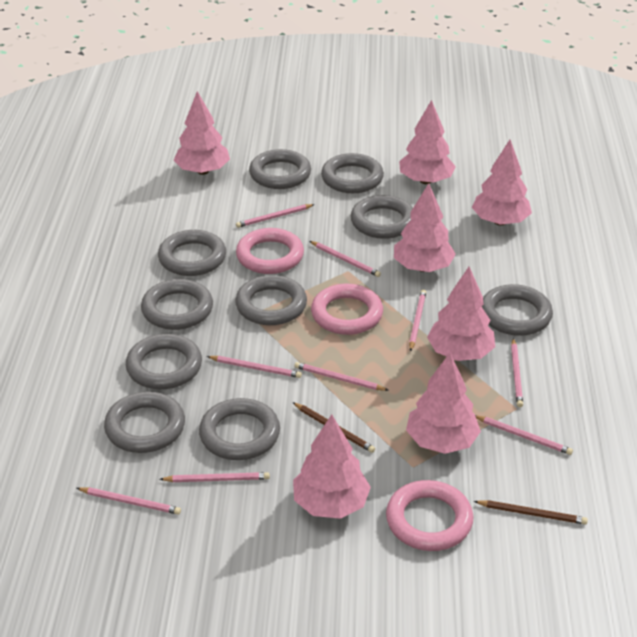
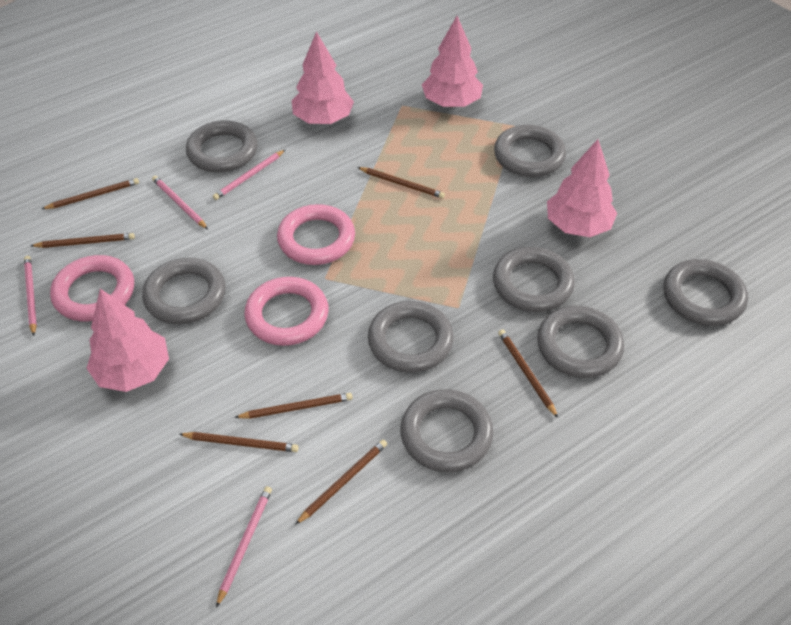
brown pencil: [292,402,375,453] [473,500,588,525] = 2 -> [31,233,135,248] [42,178,139,209] [179,432,298,452] [234,393,353,419] [295,440,387,525] [357,167,445,198] [498,329,558,418] = 7
grey ring: [104,391,185,453] [126,334,202,389] [141,279,213,330] [158,230,226,276] [199,398,280,460] [235,275,307,325] [249,149,311,189] [321,153,384,193] [351,195,413,239] [481,284,553,336] = 10 -> [142,258,225,324] [186,120,257,173] [368,301,454,373] [400,389,494,472] [493,247,575,312] [494,125,566,177] [537,306,624,378] [663,259,748,326] = 8
pink pencil: [77,487,181,514] [160,472,270,482] [207,356,302,378] [236,204,315,228] [294,362,389,391] [310,241,381,277] [409,290,426,351] [475,415,573,455] [511,338,523,407] = 9 -> [24,256,37,336] [152,176,208,229] [213,150,285,200] [216,486,272,608] = 4
pink tree: [174,91,230,175] [293,415,371,519] [394,183,456,272] [399,100,456,184] [406,353,481,454] [427,267,495,361] [472,140,532,225] = 7 -> [87,289,169,392] [292,31,354,124] [422,16,483,107] [547,139,617,237] = 4

